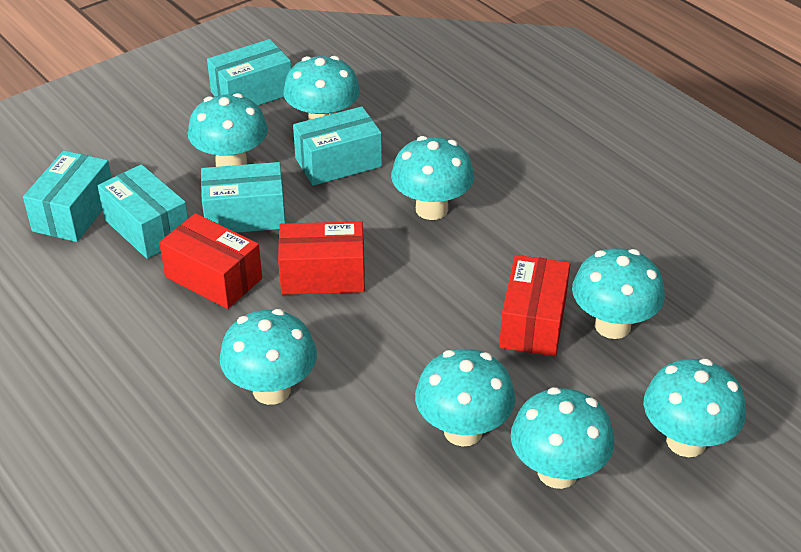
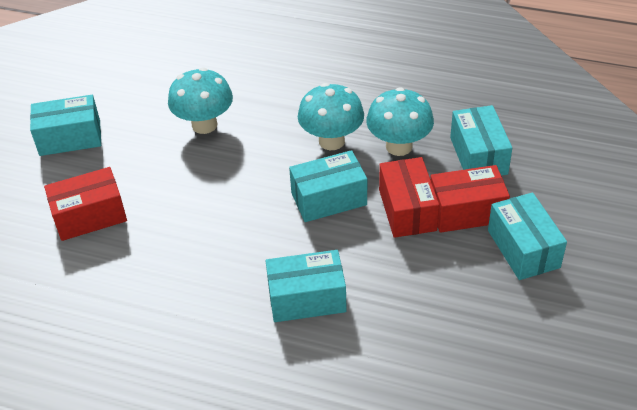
turquoise mushroom: [188,93,268,167] [220,309,317,405] [283,56,360,120] [391,136,474,220] [415,349,515,447] [511,387,614,489] [572,248,665,339] [644,359,746,457] = 8 -> [168,67,233,134] [298,83,364,150] [366,87,434,156] = 3

